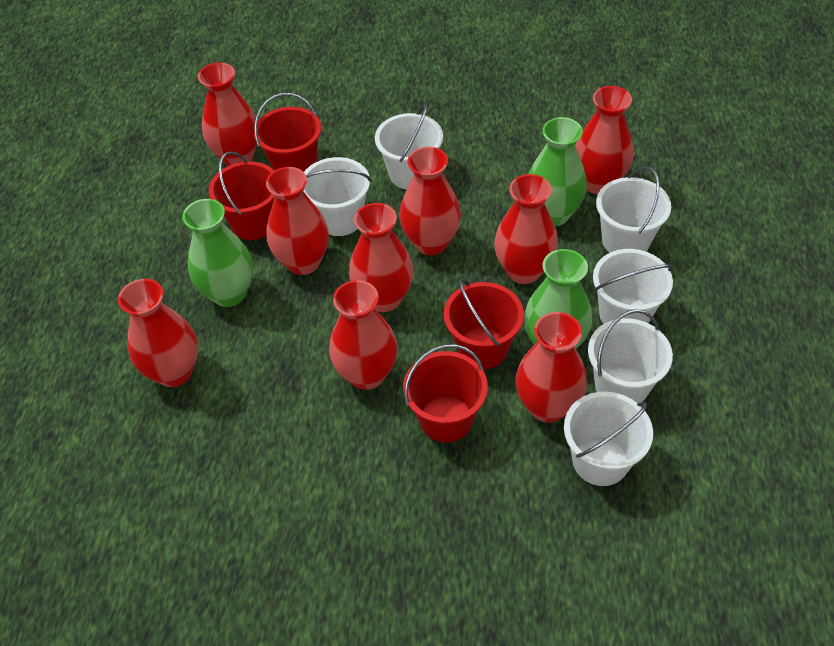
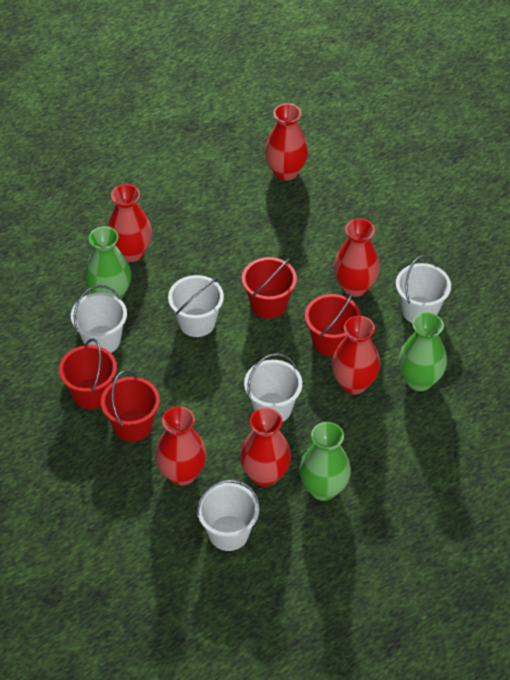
red vase: [118,279,198,387] [198,63,257,166] [266,167,329,275] [329,280,398,390] [349,203,414,312] [399,147,461,255] [494,174,558,284] [516,312,587,423] [575,86,633,194] = 9 -> [107,184,152,262] [155,407,206,486] [240,408,291,487] [265,103,308,181] [332,316,380,394] [334,219,380,297] = 6
white bucket: [303,157,371,236] [375,104,443,190] [564,392,653,486] [588,309,673,403] [593,249,673,324] [596,166,671,253] = 6 -> [71,285,127,353] [168,275,224,337] [197,480,259,551] [244,353,302,422] [396,255,451,323] = 5

